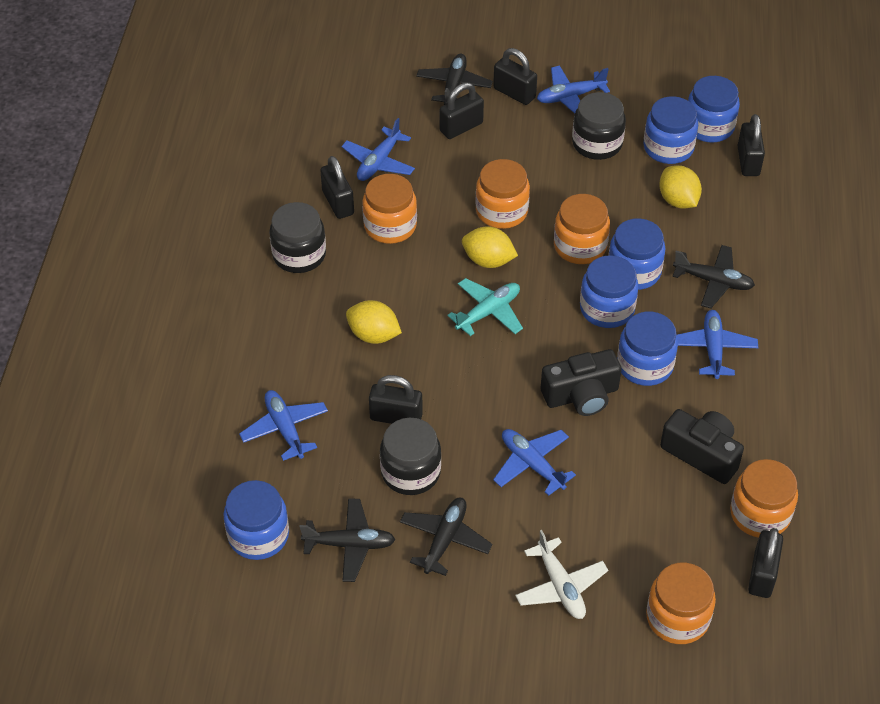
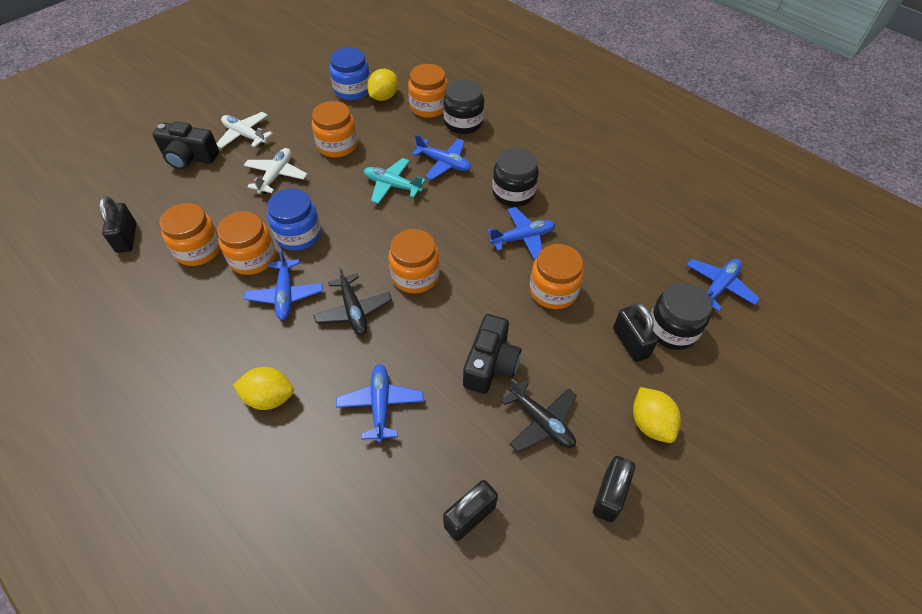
black padlock: [320,156,354,219] [369,375,423,424] [440,82,484,139] [493,48,537,105] [737,114,765,176] [748,528,783,598] = 6 -> [99,196,137,253] [443,480,498,541] [593,456,635,522] [613,302,658,362] = 4
black plane: [300,498,396,582] [400,498,492,576] [416,54,493,105] [673,245,755,309] = 4 -> [313,265,392,335] [501,379,577,452] = 2
blue jar: [223,480,289,560] [580,255,638,328] [608,218,666,290] [617,311,678,386] [643,96,698,164] [688,76,740,142] = 6 -> [267,188,321,251] [330,47,370,100] = 2
orange jar: [362,174,417,244] [475,159,530,229] [554,194,610,264] [646,563,716,644] [730,459,798,538] = 5 -> [159,203,221,266] [217,211,276,275] [312,101,357,158] [389,229,440,293] [408,64,448,118] [530,244,584,309] = 6
white plane: [515,530,608,619] = 1 -> [217,112,273,148] [244,148,307,194] = 2

